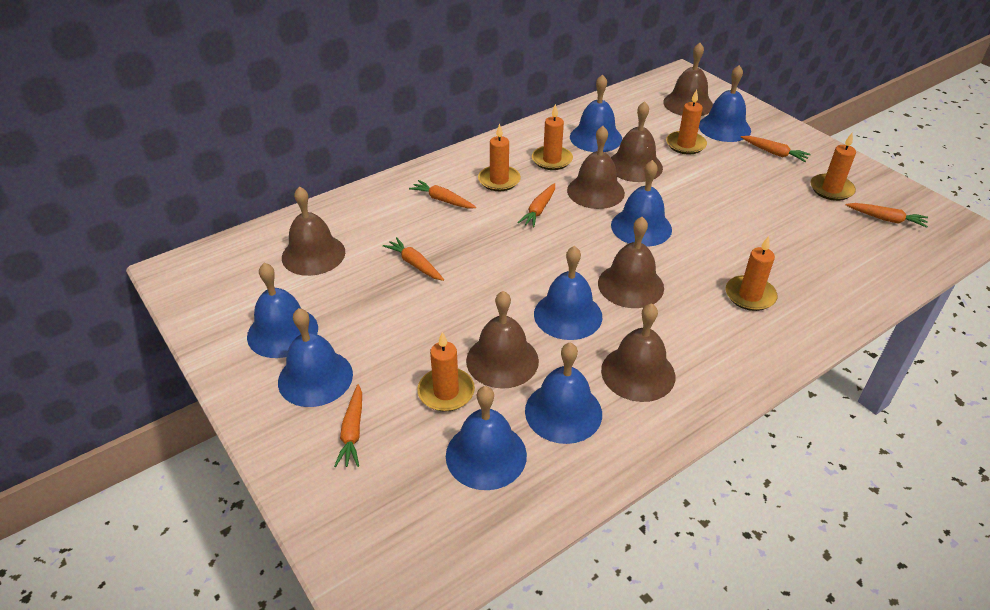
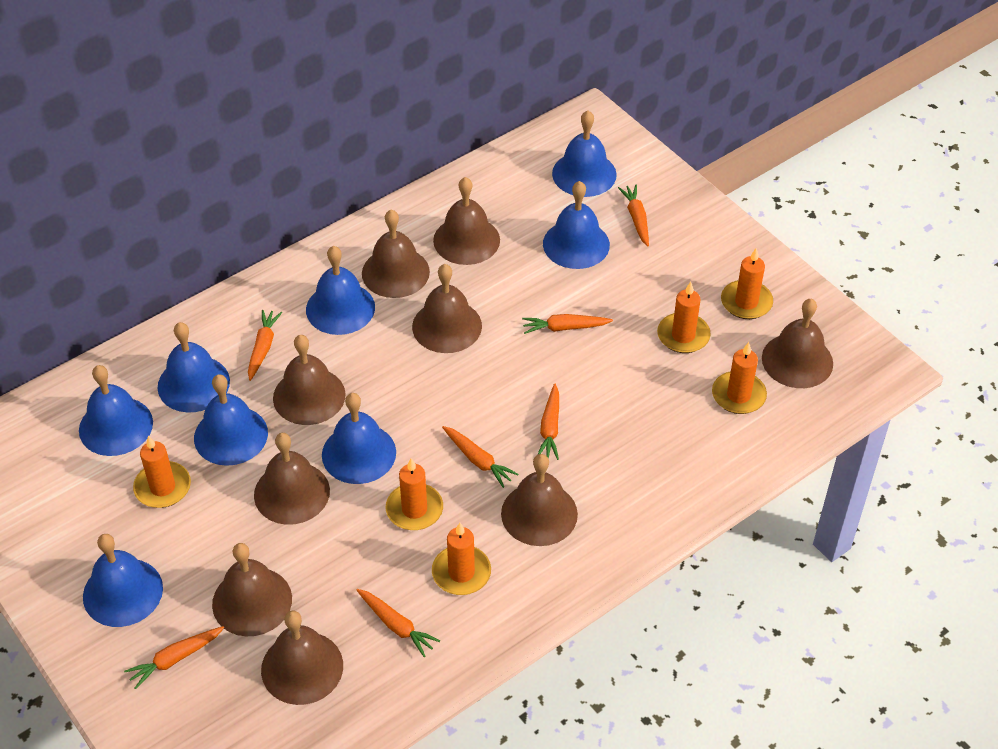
brown bell: [282,186,345,276] [466,291,539,389] [567,126,625,209] [598,217,664,308] [601,303,675,402] [611,101,663,182] [663,43,713,116] = 7 -> [212,543,292,636] [254,433,330,525] [261,611,343,705] [273,335,346,425] [362,210,430,298] [412,264,482,353] [433,177,500,265] [501,454,578,546] [762,299,833,388] = 9
orange carrot: [334,384,362,467] [383,237,444,281] [409,180,476,208] [517,183,555,228] [741,136,811,162] [845,203,928,228] = 6 -> [124,626,224,689] [248,310,282,381] [357,589,440,657] [442,426,518,488] [522,314,613,334] [538,384,559,460] [618,185,649,246] = 7

